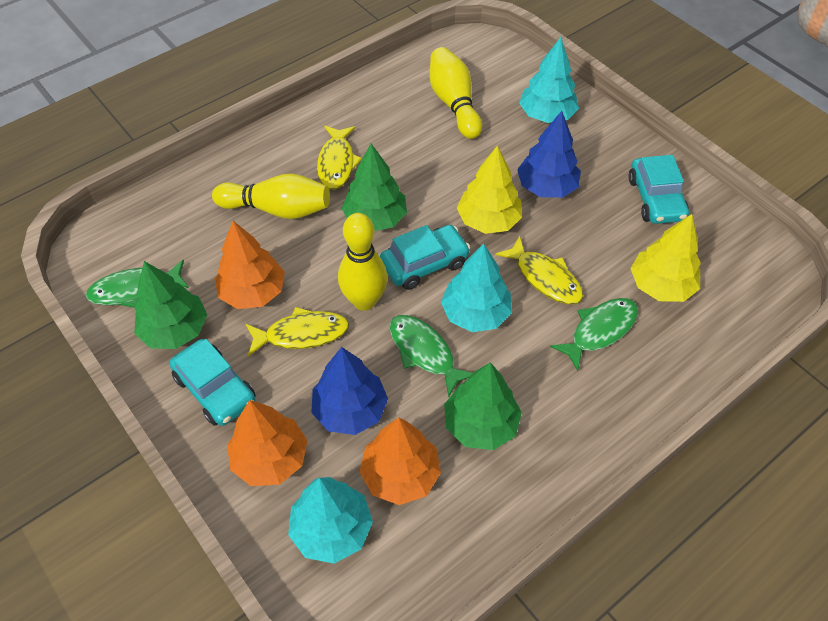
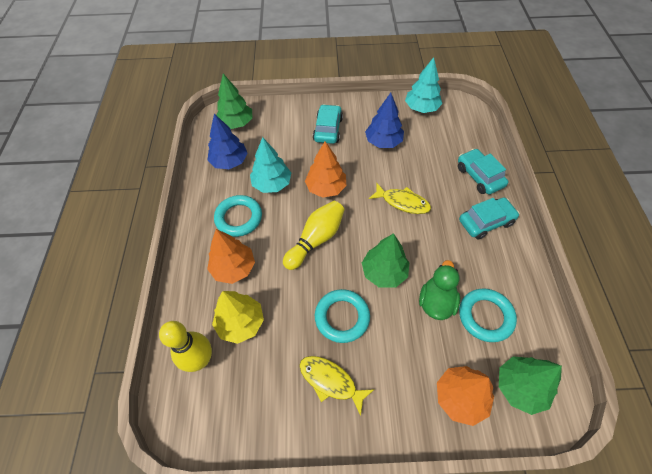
green duck: none = 0 -> [419,260,460,320] = 1
green fish: [86,260,189,308] [390,315,473,398] [550,298,638,371] = 3 -> none = 0
turquoise ring: none = 0 -> [214,195,262,237] [315,289,370,343] [459,288,517,342] = 3
turquoise tree: [288,477,373,564] [441,243,512,332] [519,37,579,123] = 3 -> [250,137,291,193] [405,57,442,113] = 2
yellow bowling pin: [212,173,330,219] [338,213,388,311] [430,47,482,139] = 3 -> [159,321,212,372] [283,201,345,270] = 2
yellow fish: [246,307,349,356] [317,126,362,190] [496,236,583,304] = 3 -> [299,356,374,416] [369,183,431,214] = 2
yellow tree: [457,145,522,234] [630,214,701,302] = 2 -> [212,291,264,344] = 1

